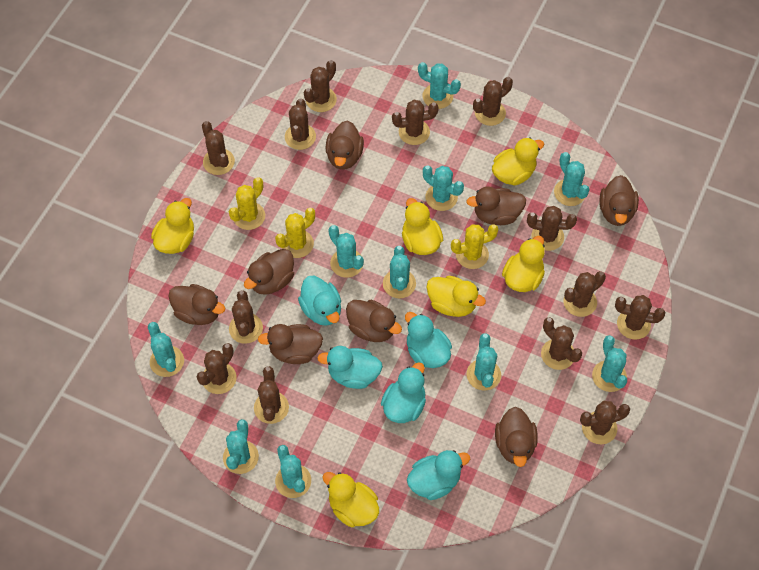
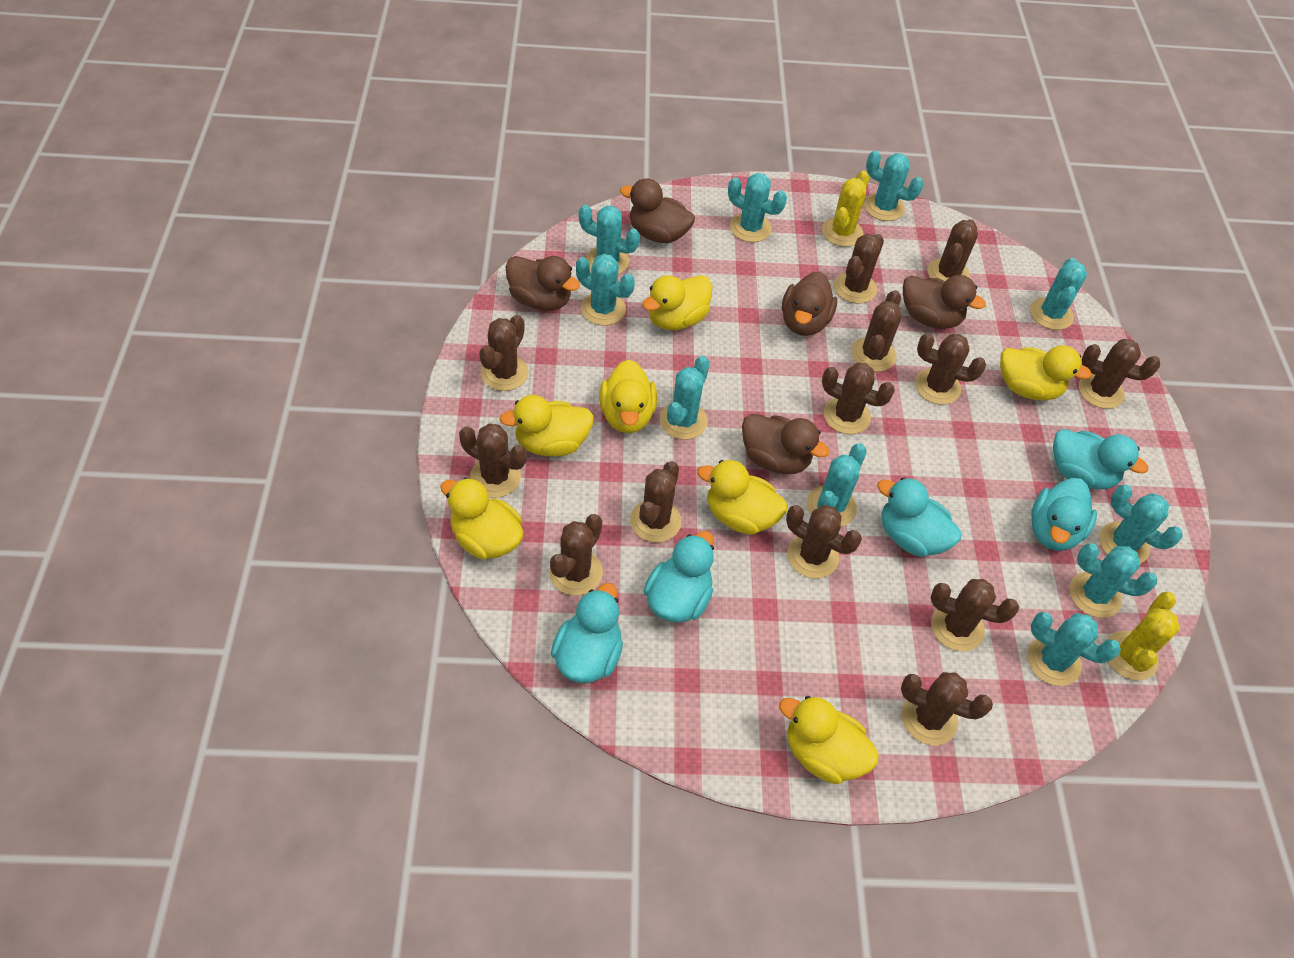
brown duck: [168,284,225,325] [244,249,294,295] [258,324,323,364] [325,120,364,170] [346,300,402,342] [466,187,526,225] [495,407,538,467] [599,175,639,226] = 8 -> [506,256,580,311] [620,178,695,243] [742,414,830,474] [782,272,837,336] [903,275,986,329] = 5
yellow cactus: [229,177,265,230] [275,208,315,258] [451,224,498,269] = 3 -> [822,171,869,247] [1107,592,1180,681] = 2
yellow duck: [151,198,194,254] [322,472,379,527] [402,198,443,255] [427,276,486,317] [492,138,544,186] [502,236,545,292] = 6 -> [440,478,523,560] [499,395,594,457] [599,360,657,433] [642,275,712,330] [697,460,787,535] [779,696,879,784] [1000,345,1092,401] = 7

